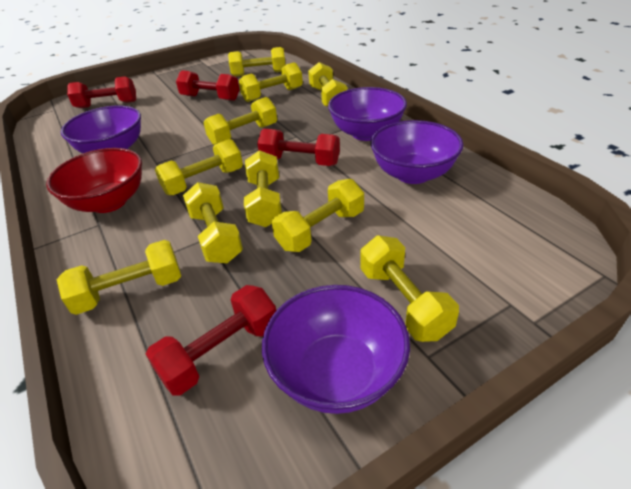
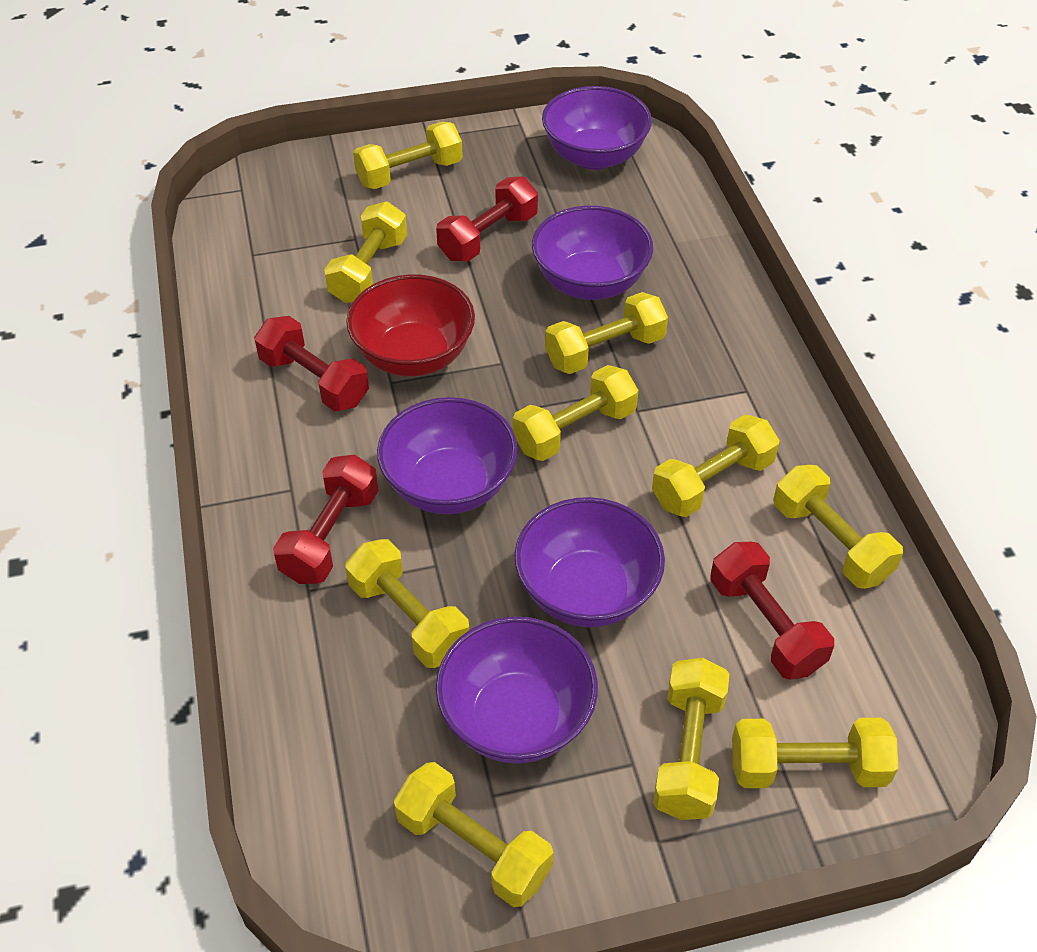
purple bowl: [61,105,141,154] [262,285,410,414] [328,87,407,141] [370,120,464,184] = 4 -> [377,397,518,514] [436,617,598,763] [514,497,665,627] [532,206,653,300] [542,86,652,170] = 5

